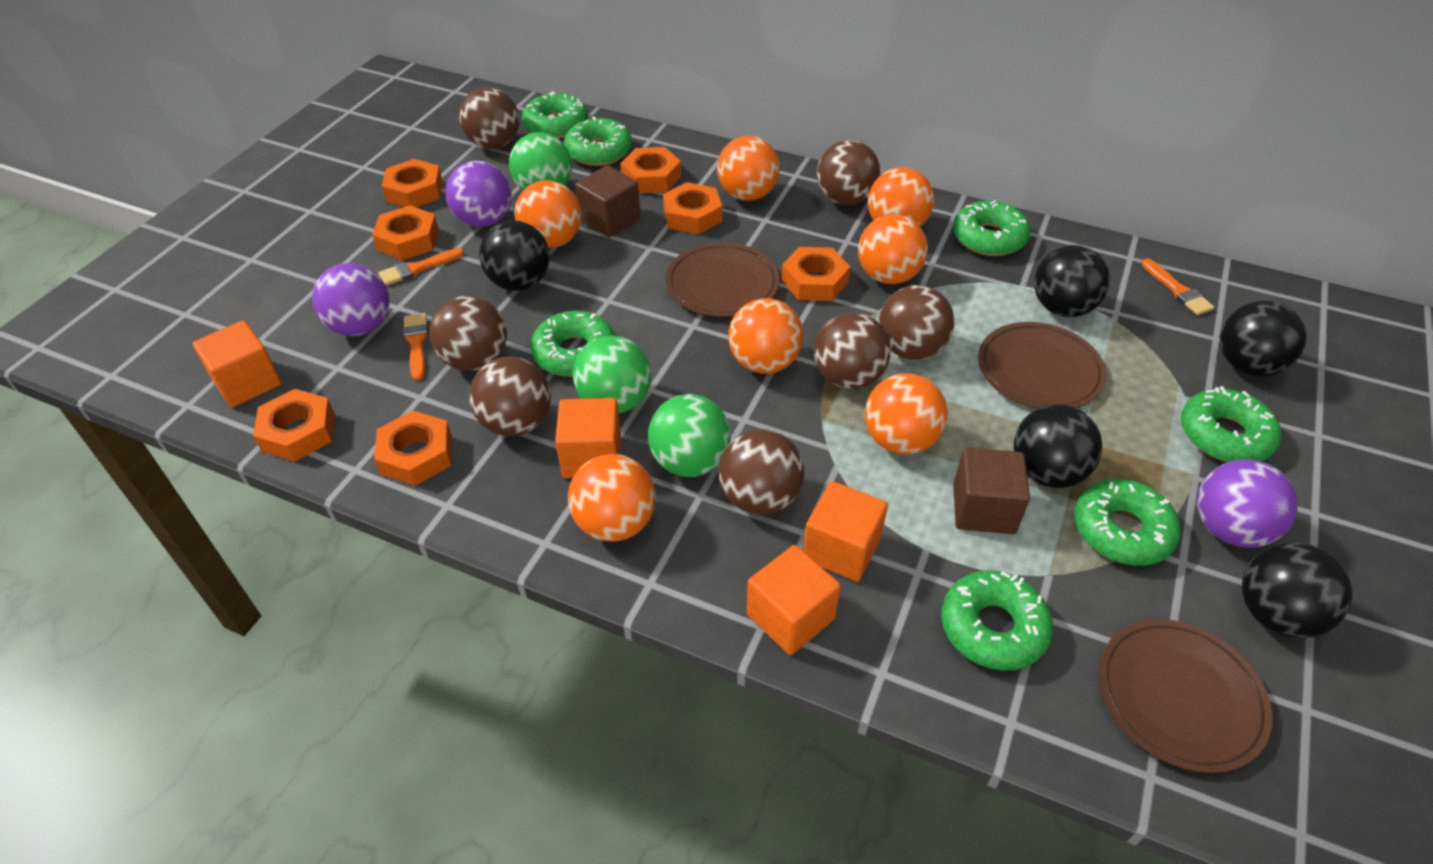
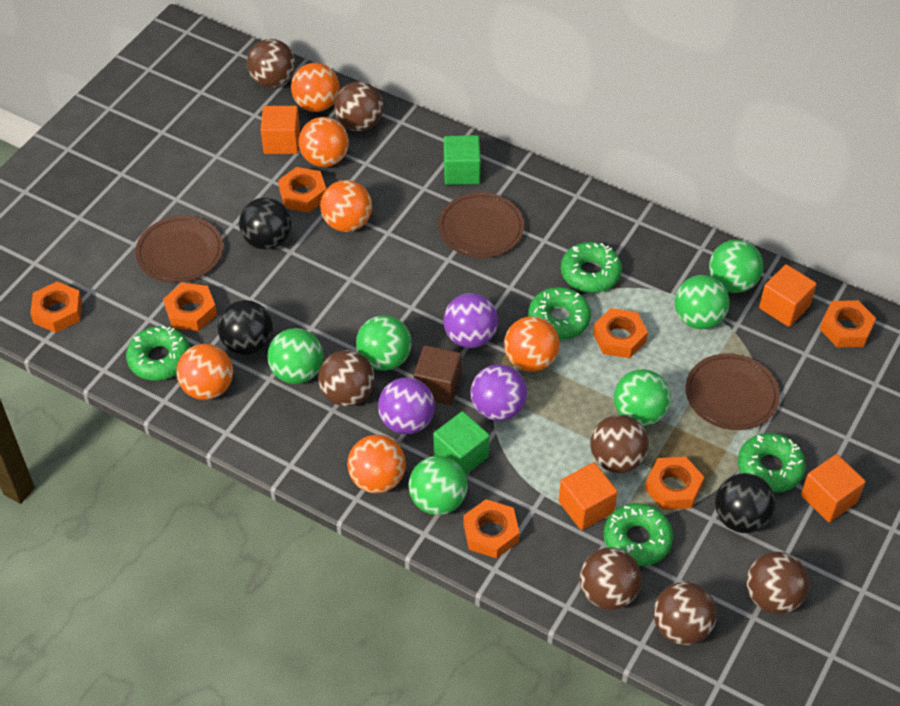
black ball: [479,220,550,291] [1014,404,1102,488] [1034,245,1110,317] [1220,301,1306,376] [1242,543,1352,638] = 5 -> [218,300,273,355] [239,197,292,250] [715,473,776,533] = 3
brown cube: [575,165,640,238] [953,447,1030,534] = 2 -> [414,345,462,405] = 1
green ball: [509,132,572,190] [573,336,652,413] [648,394,731,477] = 3 -> [267,328,323,384] [356,315,412,371] [408,456,468,515] [614,369,671,426] [675,275,729,329] [709,240,763,293] = 6
green cube: none = 0 -> [433,411,490,475] [444,135,481,185] = 2
green donut: [522,91,588,139] [531,311,615,377] [564,117,632,166] [941,570,1053,671] [953,200,1031,256] [1075,479,1181,566] [1181,386,1281,462] = 7 -> [126,326,190,381] [528,287,591,340] [561,242,622,293] [604,503,673,566] [738,433,806,493] = 5
orange ball: [515,180,582,248] [568,454,656,542] [717,136,780,201] [728,298,803,374] [858,214,928,284] [865,373,948,454] [868,167,934,227] = 7 -> [176,344,233,400] [291,63,340,112] [299,117,349,167] [320,180,372,232] [347,435,406,494] [504,316,560,372] = 6
orange brush: [378,248,465,286] [403,313,428,381] [1142,258,1215,315] = 3 -> none = 0

